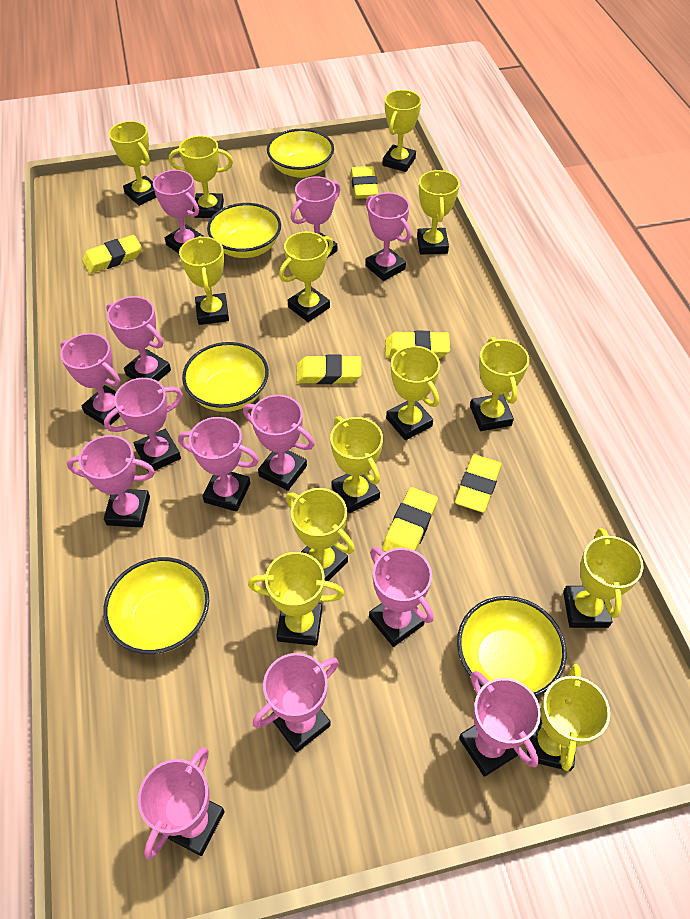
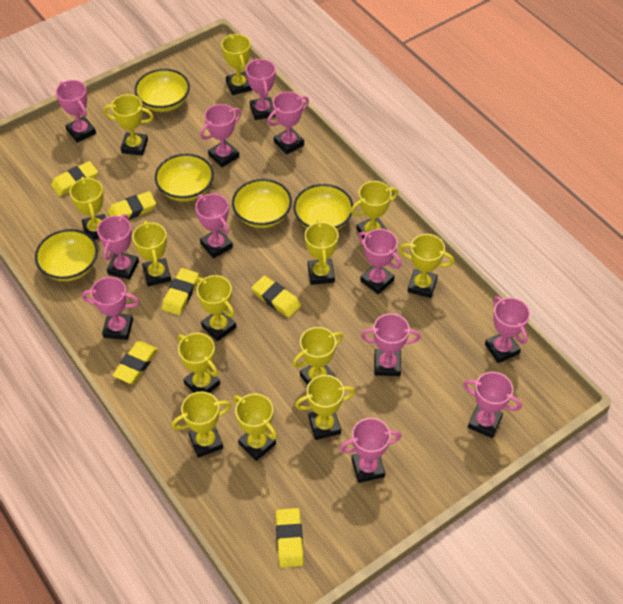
pink trophy: [60,333,120,425] [67,435,155,527] [104,378,183,472] [106,296,171,381] [138,747,225,859] [153,170,204,254] [178,417,259,512] [243,395,315,491] [253,653,339,753] [291,176,341,258] [365,192,411,281] [369,547,434,647] [459,671,541,777] = 13 -> [56,80,96,143] [82,277,139,340] [97,214,139,280] [195,193,233,258] [200,104,241,167] [246,58,276,120] [267,91,309,155] [339,418,402,483] [358,229,402,294] [361,313,421,376] [463,372,522,438] [485,296,530,363] = 12

